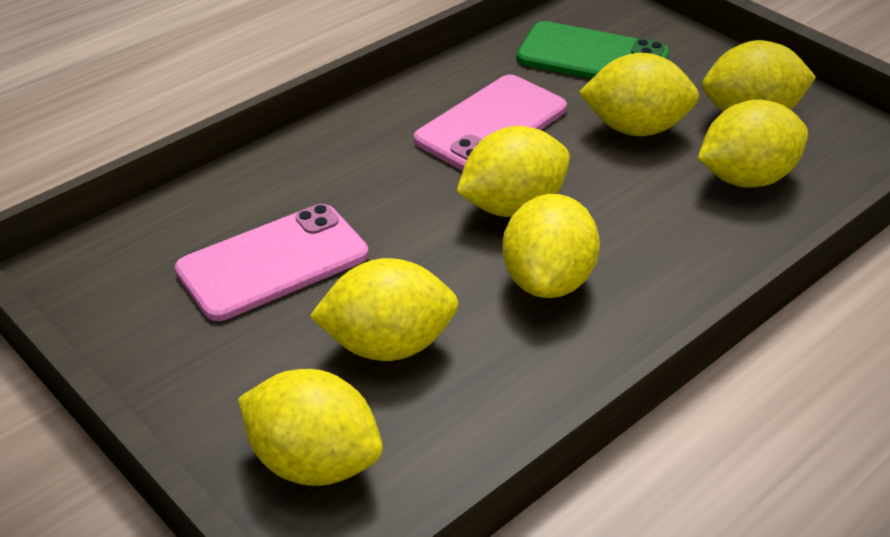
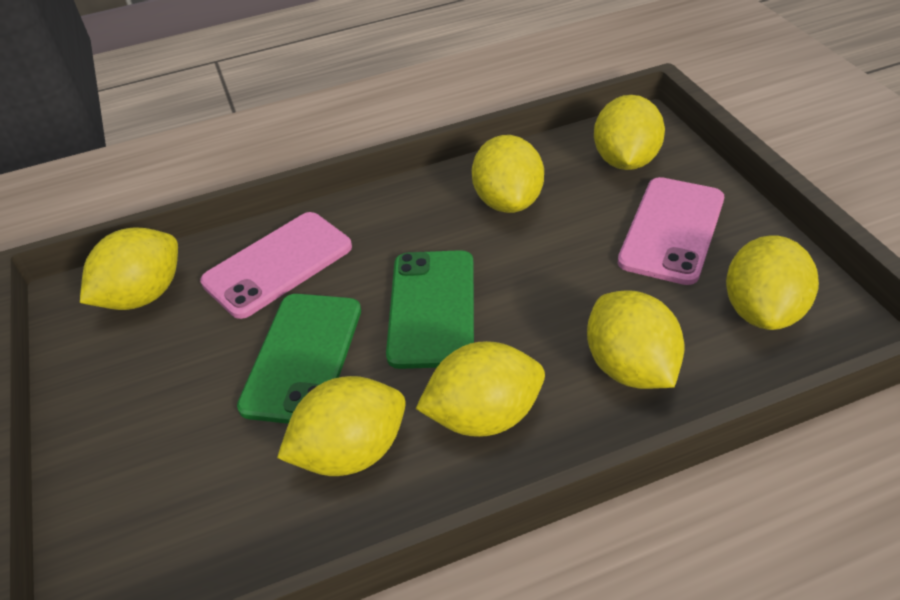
green phone: [516,21,669,79] = 1 -> [237,294,361,424] [386,250,474,369] = 2

